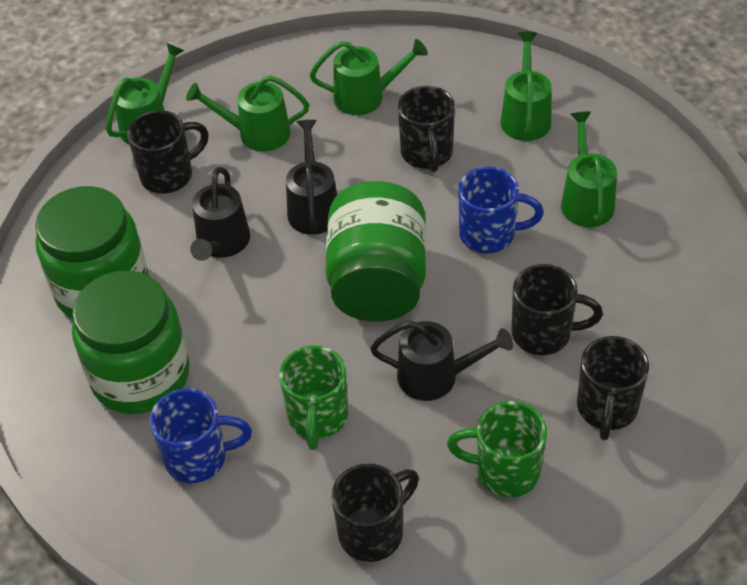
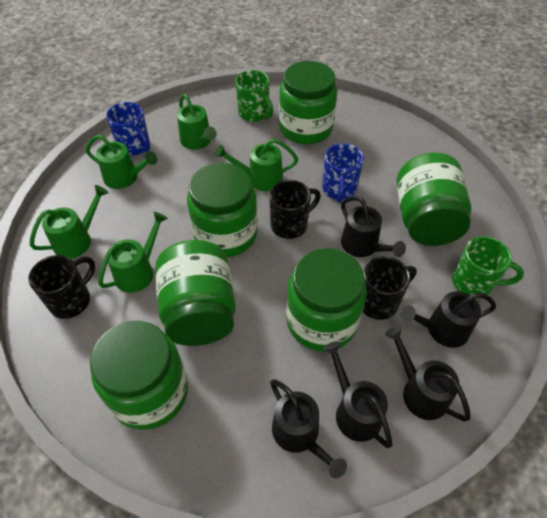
black mug: [127,110,209,194] [331,464,419,562] [398,86,455,172] [512,264,603,355] [577,336,649,440] = 5 -> [28,255,95,319] [269,180,321,239] [363,256,417,320] = 3
black watering can: [190,167,250,261] [286,120,337,235] [370,321,513,401] = 3 -> [270,379,347,478] [323,341,392,448] [341,196,406,257] [385,326,471,421] [401,291,496,348] = 5
green jar: [35,186,149,319] [72,270,190,414] [326,181,426,321] = 3 -> [90,321,188,430] [155,240,236,346] [187,163,258,257] [279,61,337,144] [286,248,367,351] [397,153,471,246] = 6

